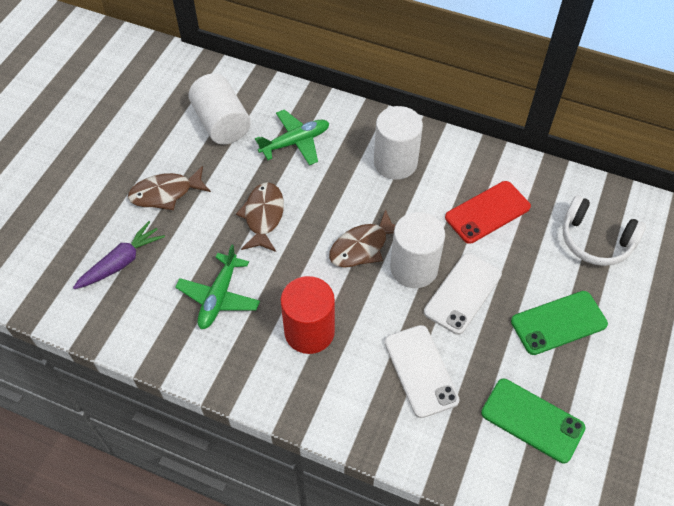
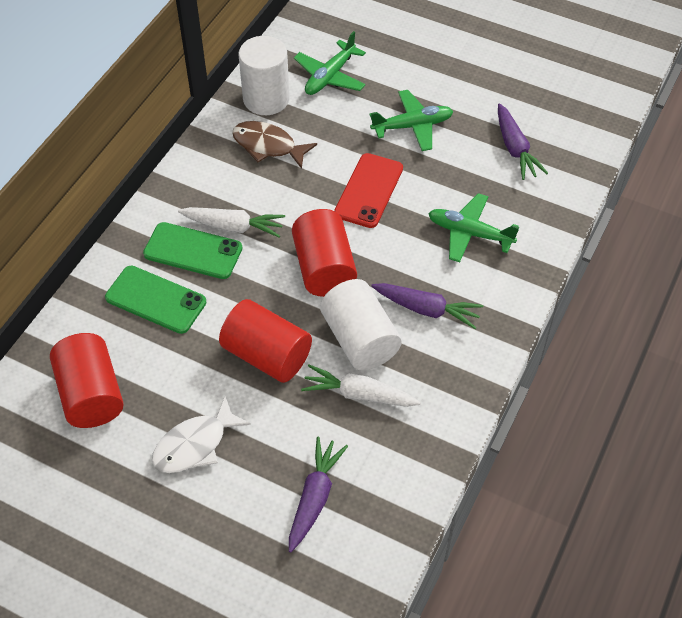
brown fish: [128,166,211,210] [236,182,284,252] [329,209,395,268] = 3 -> [232,121,317,169] = 1
green plane: [175,245,260,329] [255,110,329,165] = 2 -> [294,31,366,95] [370,90,453,151] [428,193,520,262] = 3
purple carrot: [73,221,165,289] = 1 -> [289,437,348,552] [371,283,483,329] [498,103,548,180] = 3
red cylinder: [281,276,335,354] = 1 -> [50,333,124,428] [219,299,312,383] [292,209,357,297] = 3
white carrot: none = 0 -> [178,207,285,238] [301,364,421,407] = 2
white cylinder: [188,73,251,145] [374,106,423,180] [390,212,445,288] = 3 -> [238,36,290,115] [320,279,402,370] = 2
white fish: none = 0 -> [152,396,251,473] = 1
white headphones: [563,195,646,266] = 1 -> none = 0
white phone: [384,325,460,418] [424,253,502,335] = 2 -> none = 0

